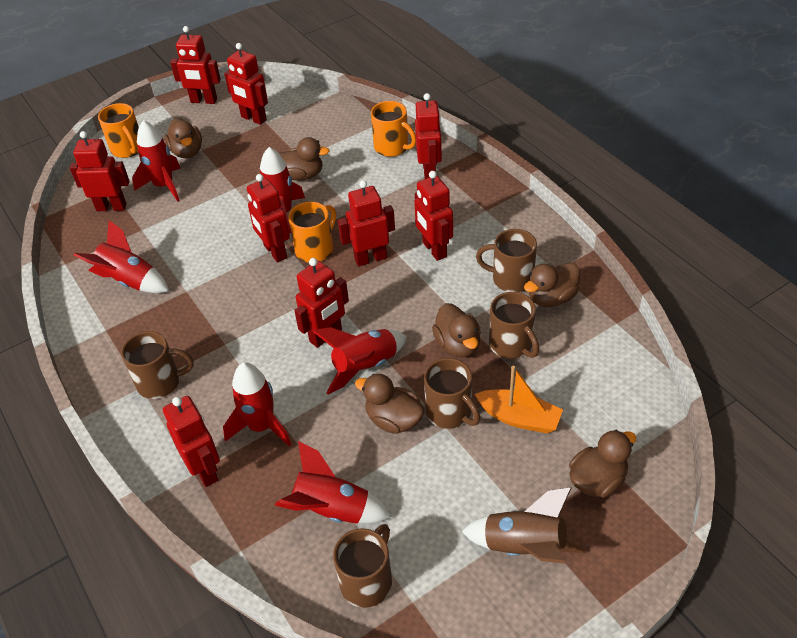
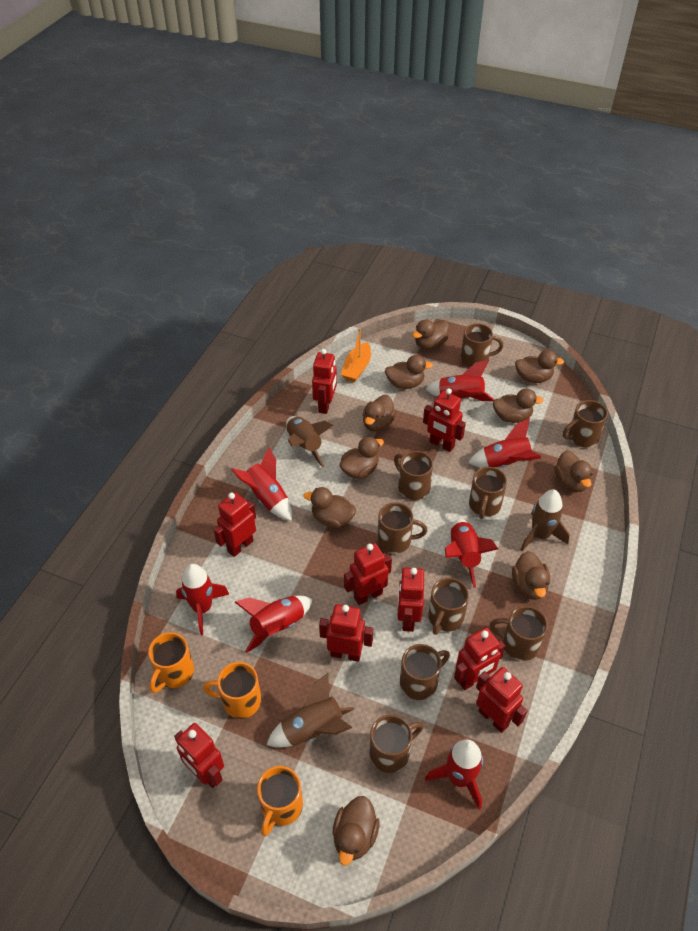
brown duck: [164,118,202,158] [278,137,330,180] [355,374,425,434] [432,303,481,358] [524,262,580,307] [569,430,636,498] = 6 -> [304,487,356,528] [332,796,379,866] [339,437,384,479] [363,395,396,432] [385,355,433,389] [412,319,449,350] [493,389,543,423] [512,551,550,600] [515,350,564,383] [554,450,593,492] = 10
brown mug: [121,331,194,399] [333,524,392,608] [424,358,480,429] [476,229,537,292] [489,292,539,359] = 5 -> [370,715,423,773] [378,502,427,554] [394,451,433,500] [400,644,450,700] [428,578,469,635] [461,323,503,367] [469,467,507,519] [490,606,548,661] [563,400,608,448] = 9
brown rocket: [462,487,586,564] = 1 -> [267,673,354,748] [286,416,334,468] [520,490,570,551] = 3
red rocket: [73,220,169,293] [132,120,181,202] [223,362,291,446] [260,147,305,234] [275,441,392,524] [313,327,407,395] = 6 -> [176,564,229,635] [231,447,292,521] [235,596,313,653] [425,360,495,401] [425,740,483,809] [445,519,498,588] [468,418,542,468] = 7

